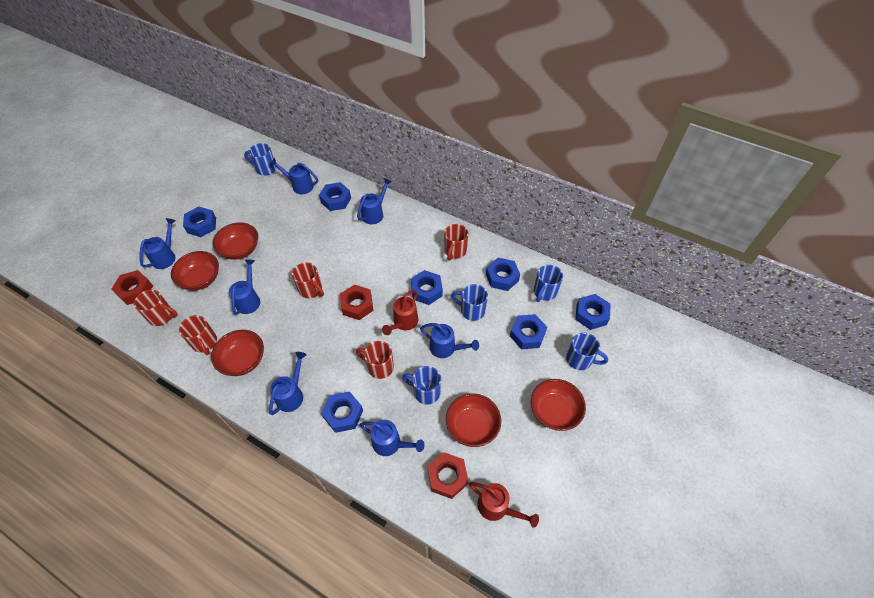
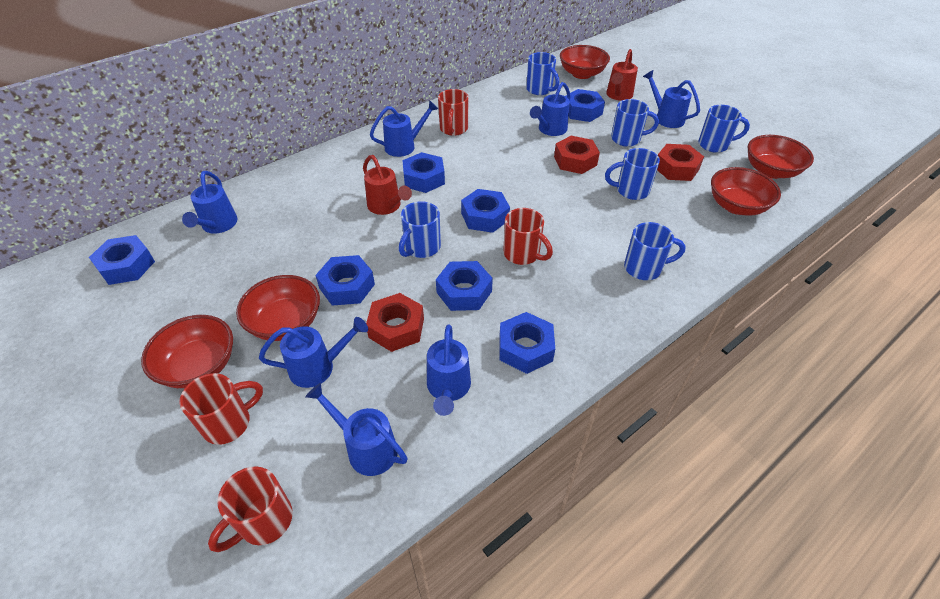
blue mug: [244,143,276,176] [402,366,441,405] [451,284,488,321] [534,265,563,302] [566,333,608,370] = 5 -> [399,201,441,258] [526,52,560,95] [605,148,660,200] [611,99,659,147] [624,222,686,280] [698,105,750,153] = 6
red mug: [134,289,178,326] [179,315,217,355] [292,262,324,298] [356,341,394,379] [444,224,468,261] = 5 -> [179,373,263,445] [208,467,293,552] [438,89,469,136] [503,208,553,265] = 4

